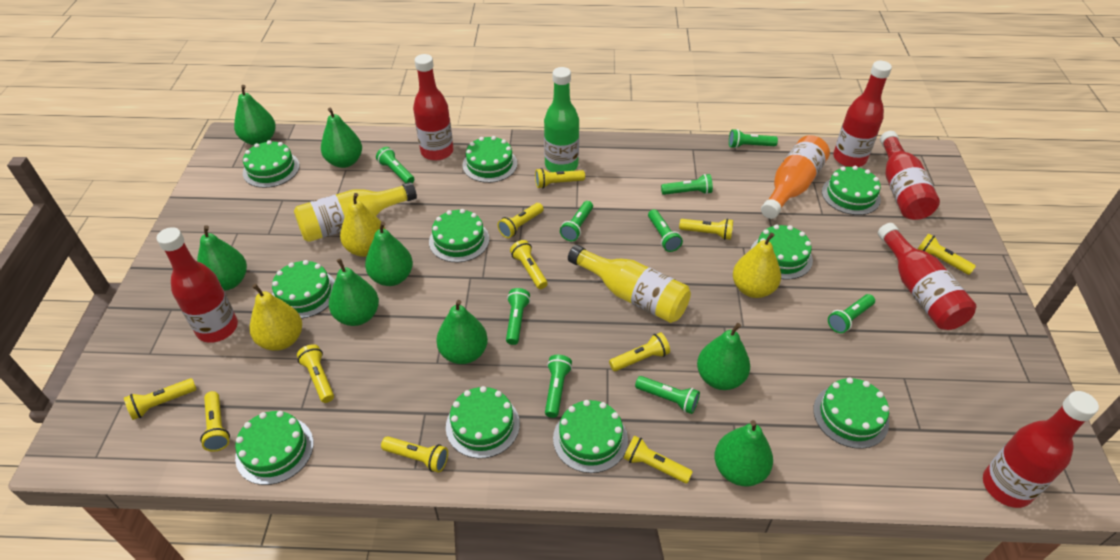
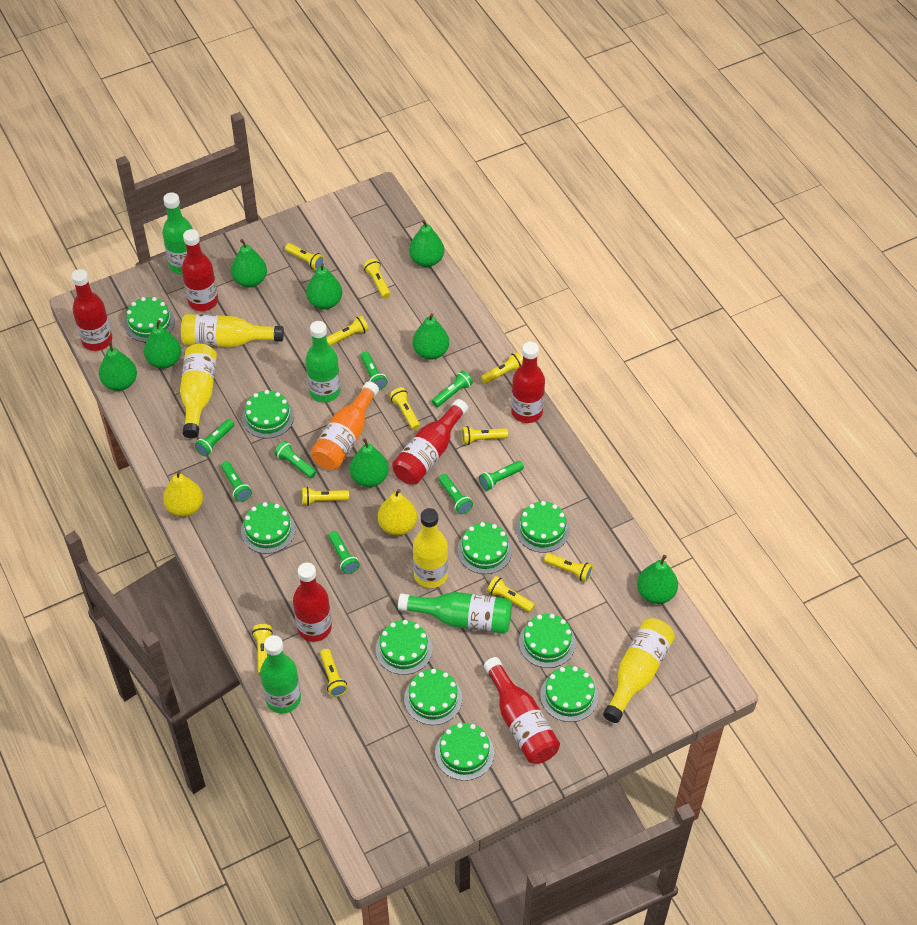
green bottle: [544,67,579,172] = 1 -> [162,192,193,274] [260,635,301,713] [306,321,341,402] [398,592,512,634] = 4
green flashlight: [376,147,414,183] [506,288,530,345] [545,355,572,418] [560,201,593,241] [635,376,700,414] [648,209,683,252] [661,174,713,195] [729,129,778,148] [828,294,875,333] = 9 -> [195,419,234,456] [221,461,252,502] [274,441,316,478] [328,531,360,574] [360,351,387,390] [432,371,473,407] [438,474,473,514] [479,461,524,491] = 8
yellow bottle: [294,182,417,242] [568,245,691,323] = 2 -> [180,344,217,438] [181,314,284,347] [413,508,448,588] [603,618,675,723] = 4
yellow pear: [250,284,302,351] [340,193,385,257] [733,233,781,298] = 3 -> [163,471,203,517] [378,489,417,536] = 2

